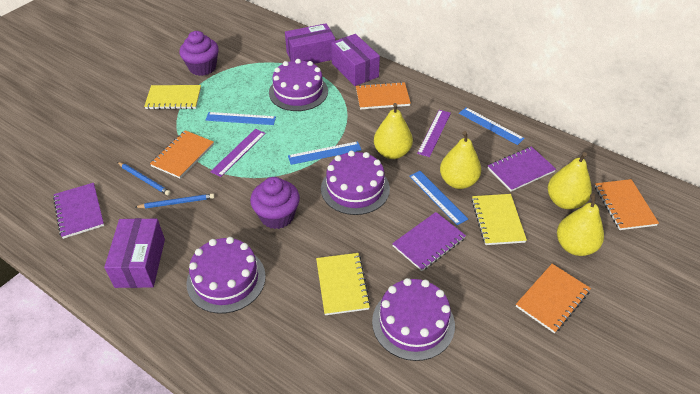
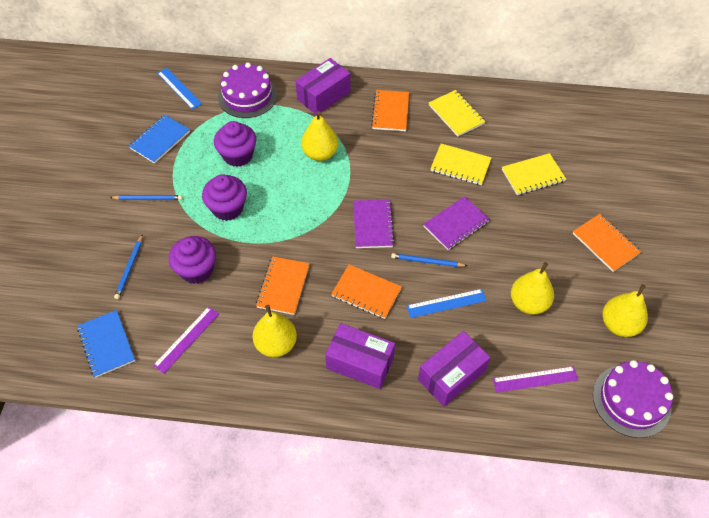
blue notebook: none = 0 -> [77,310,135,378] [129,115,190,164] = 2
blue pencil: [117,162,171,196] [134,194,214,209] = 2 -> [110,195,182,200] [114,234,143,299] [391,253,467,267] = 3
blue ruler: [206,112,276,125] [288,141,361,165] [409,171,468,225] [459,107,524,145] = 4 -> [157,68,202,110] [407,289,487,318] = 2
purple cake: [187,237,266,314] [269,59,328,111] [321,151,390,215] [372,278,455,361] = 4 -> [218,63,277,118] [593,360,673,438] = 2
purple cupcake: [179,31,219,76] [250,177,300,229] = 2 -> [168,236,216,284] [202,174,247,221] [214,121,256,167] = 3
purple notebook: [53,183,104,239] [392,212,466,271] [488,146,556,192] = 3 -> [353,199,395,248] [423,196,490,250] = 2

